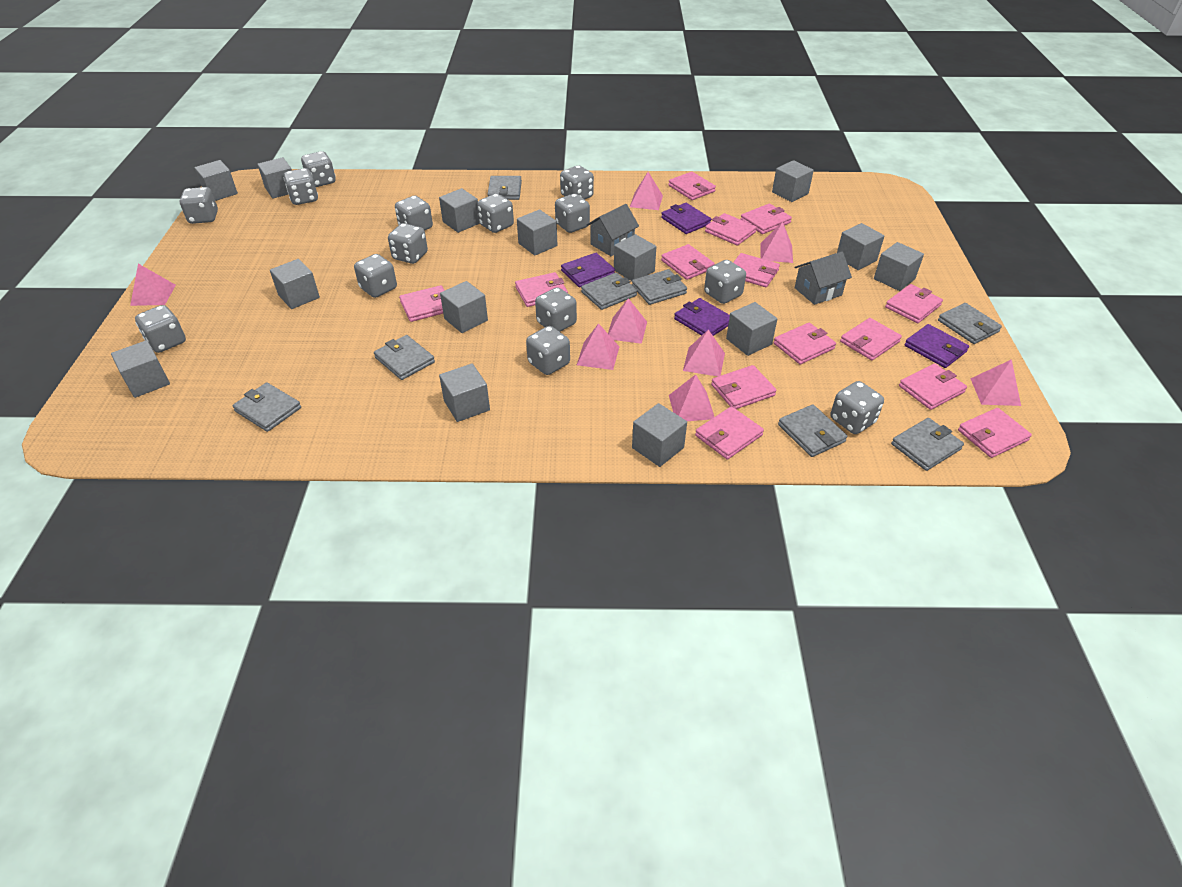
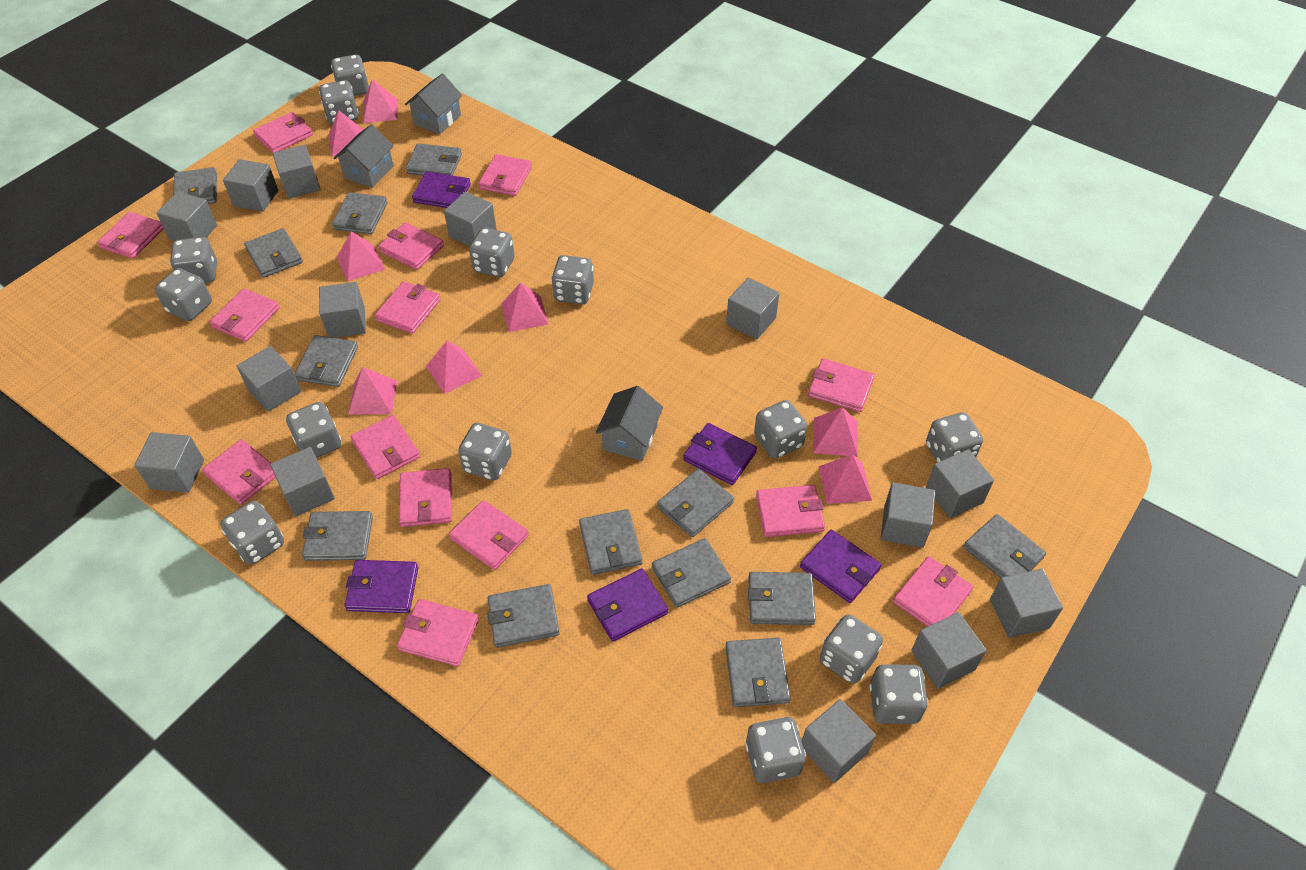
grey house: [587,204,639,256] [794,252,852,305] = 2 -> [334,124,394,188] [405,73,462,134] [596,386,663,461] = 3
grey wallet: [232,382,301,432] [374,335,435,380] [487,176,522,200] [581,273,637,310] [632,269,687,305] [778,404,847,457] [891,418,964,471] [938,303,1002,344] = 8 -> [173,167,217,204] [244,228,303,278] [294,335,358,387] [302,511,373,561] [332,192,387,234] [406,143,462,176] [488,584,560,648] [579,509,642,575] [652,538,731,608] [657,469,734,537] [725,638,791,707] [748,572,816,625] [964,514,1046,578] = 13
purple wallet: [561,253,615,288] [661,203,711,234] [674,298,730,336] [905,324,969,368] = 4 -> [344,560,419,613] [412,172,471,208] [587,568,668,642] [683,423,757,485] [800,530,881,603] = 5

